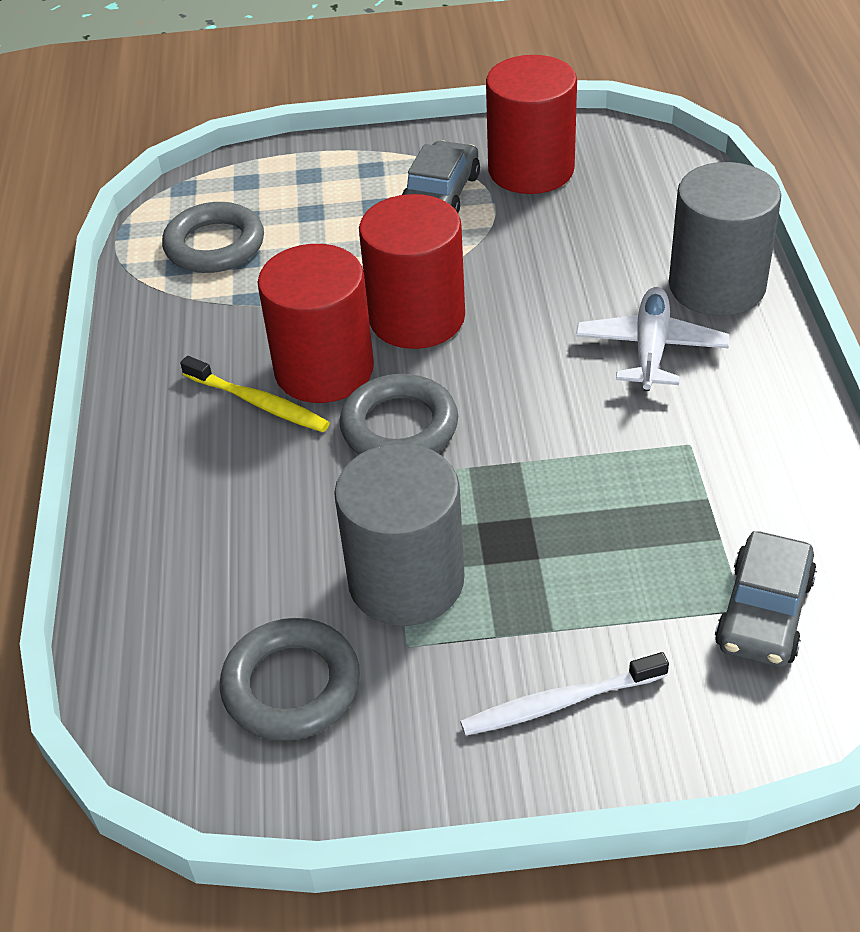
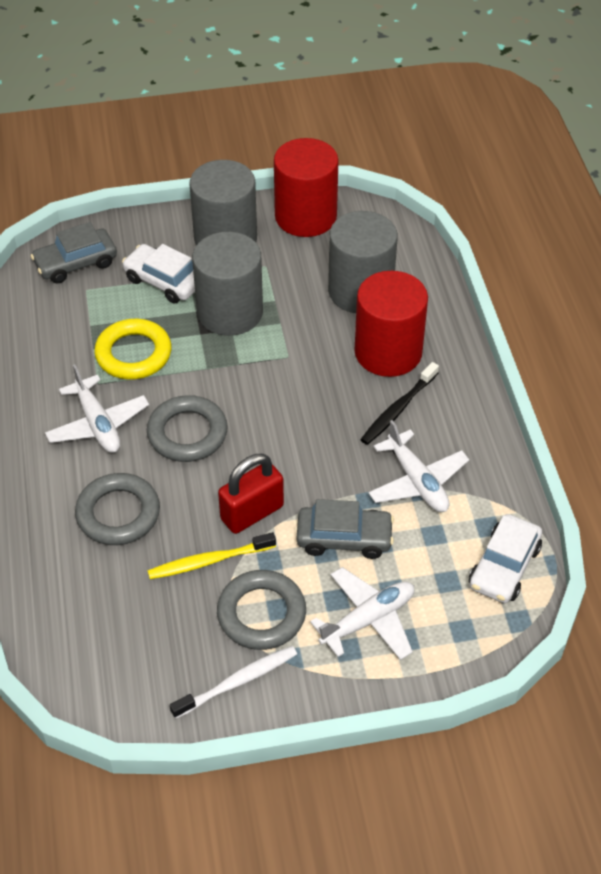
black toothbrush: none = 0 -> [360,362,439,445] = 1
grey cylinder: [334,443,464,626] [669,162,781,316] = 2 -> [189,160,257,246] [192,232,263,336] [328,211,398,313] = 3
red cylinder: [258,244,374,403] [359,194,465,349] [486,55,577,194] = 3 -> [274,138,339,237] [355,271,428,377] = 2
red padlock: none = 0 -> [218,454,284,534] = 1
white car: none = 0 -> [122,244,195,303] [469,514,542,603] = 2
white plane: [576,287,729,391] = 1 -> [45,364,149,453] [310,567,414,660] [368,420,469,512] = 3
yellow ring: none = 0 -> [94,319,172,380] = 1

